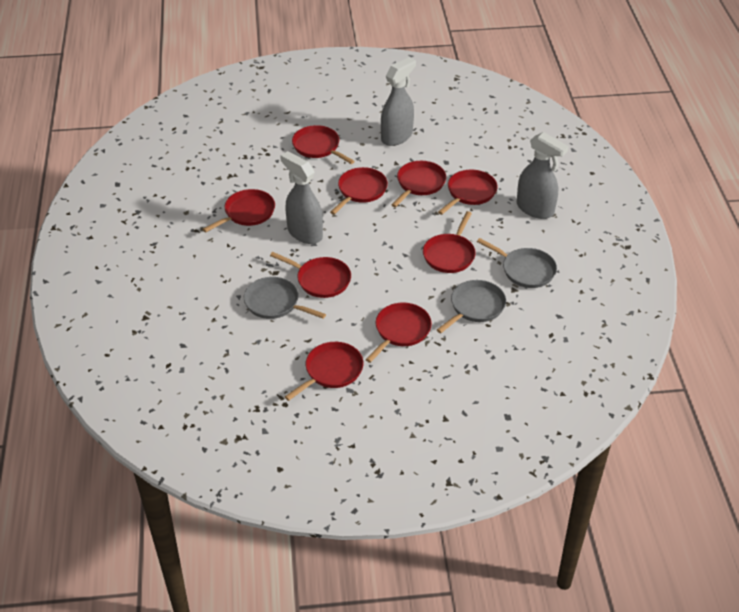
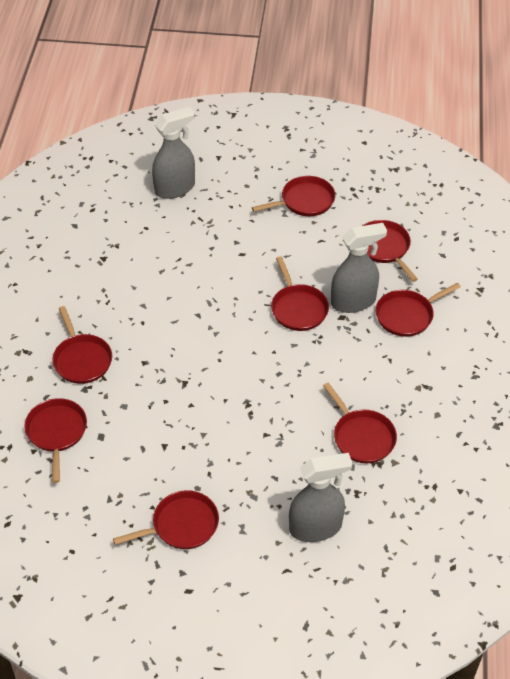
grey pan: [244,277,326,319] [437,280,506,333] [477,238,557,288] = 3 -> none = 0
red pan: [202,189,275,233] [270,252,351,298] [285,342,364,401] [292,125,355,164] [330,167,388,215] [365,303,432,363] [392,161,446,207] [423,211,476,273] [438,170,498,215] = 9 -> [24,398,87,483] [52,306,112,384] [113,490,219,549] [252,176,335,216] [271,257,329,331] [323,383,397,463] [363,220,418,282] [376,283,461,337] = 8

